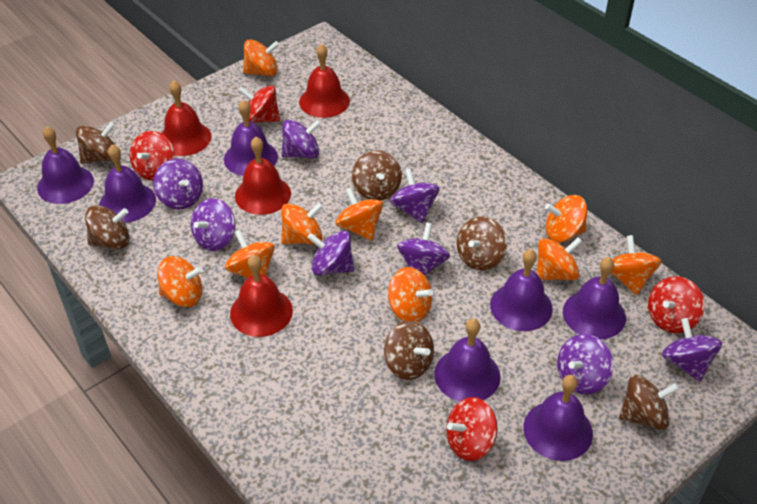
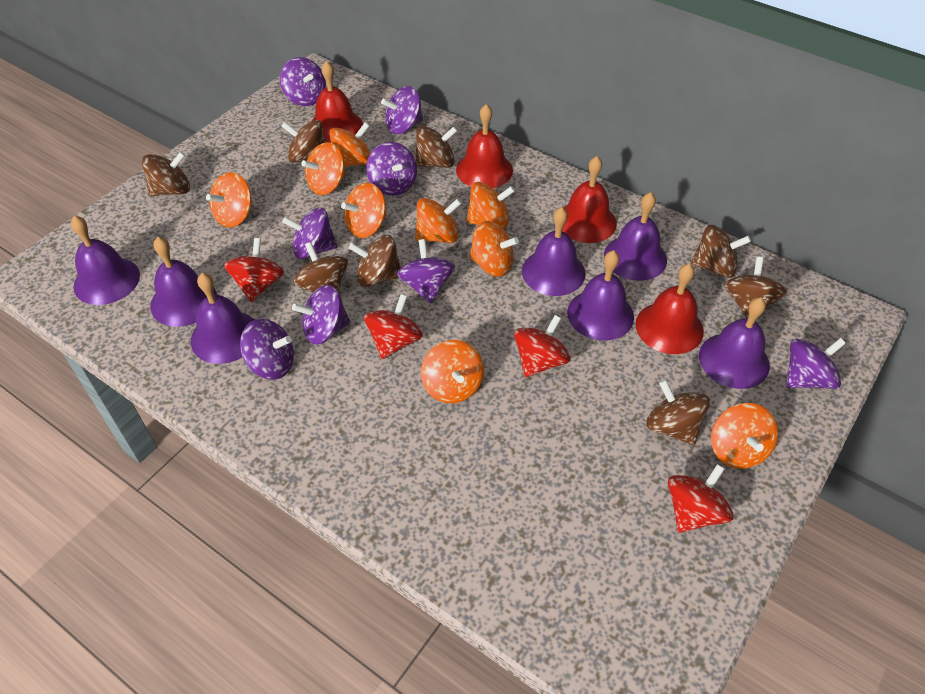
brown spinning top: [76,122,115,164] [85,205,130,249] [352,150,402,200] [384,321,434,380] [457,217,507,270] [619,375,679,430] = 6 -> [142,152,190,196] [281,120,325,163] [293,242,348,292] [349,235,401,287] [415,126,457,168] [646,379,710,445] [691,224,751,278] [724,257,787,319] = 8

